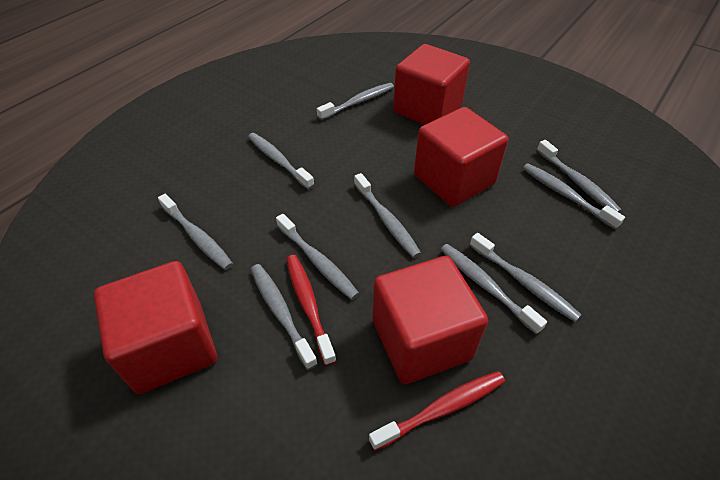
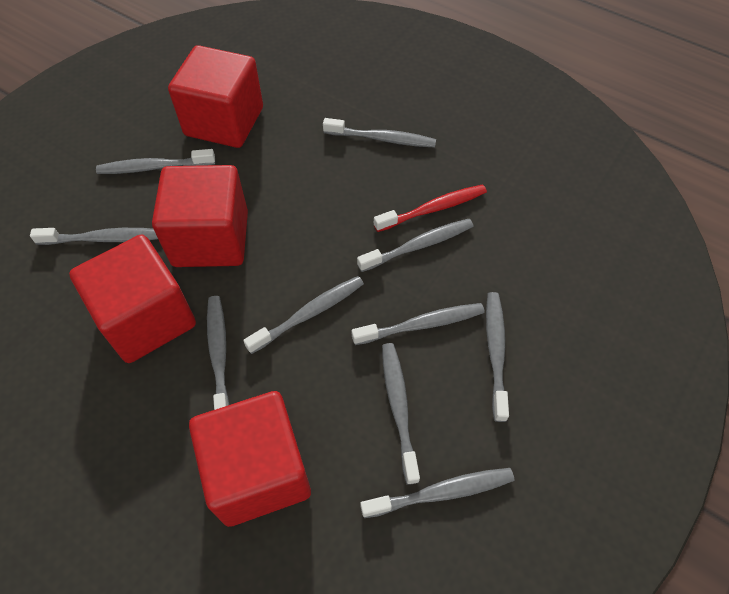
red toothbrush: [286,255,336,366] [369,371,505,451] = 2 -> [374,184,487,232] = 1

